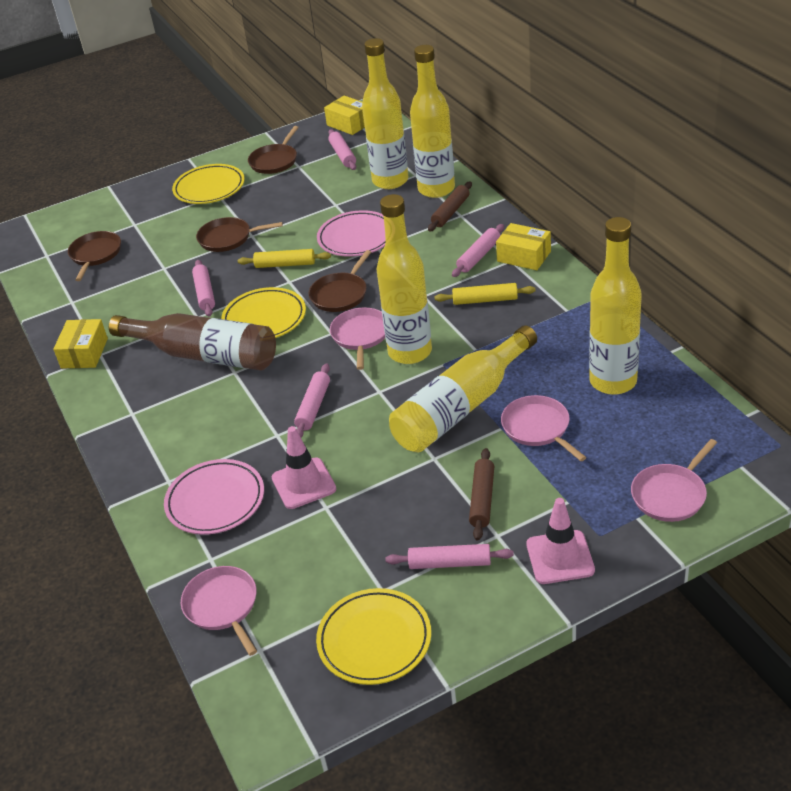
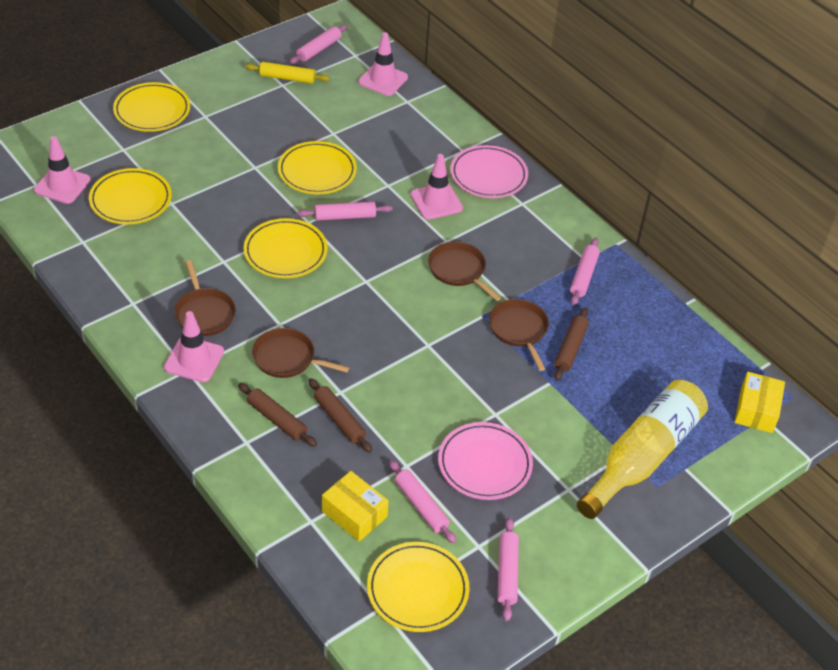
brown bottle: [109,313,276,371] = 1 -> none = 0
brown rolling pin: [428,182,472,232] [469,448,494,541] = 2 -> [238,383,317,447] [309,378,372,453] [554,307,589,381] = 3
pink pan: [181,566,257,656] [330,307,385,370] [501,395,586,461] [631,439,717,522] = 4 -> none = 0
pink traffic cone: [272,426,336,509] [526,498,595,584] = 2 -> [34,136,91,204] [164,311,224,382] [358,33,408,96] [410,154,463,220] = 4
yellow bottle: [362,38,408,189] [376,194,432,364] [389,325,537,453] [410,45,455,198] [589,217,642,395] = 5 -> [577,380,708,519] = 1
yellow box: [53,319,108,369] [324,96,365,135] [496,223,551,270] = 3 -> [322,471,389,542] [735,372,785,433] = 2
yellow plate: [172,164,245,204] [221,287,306,338] [316,588,431,685] = 3 -> [89,168,172,224] [113,82,190,132] [244,218,328,278] [278,141,357,194] [367,542,469,632] = 5
yellow rolling pin: [238,249,331,268] [434,283,535,305] = 2 -> [245,62,330,84] = 1

